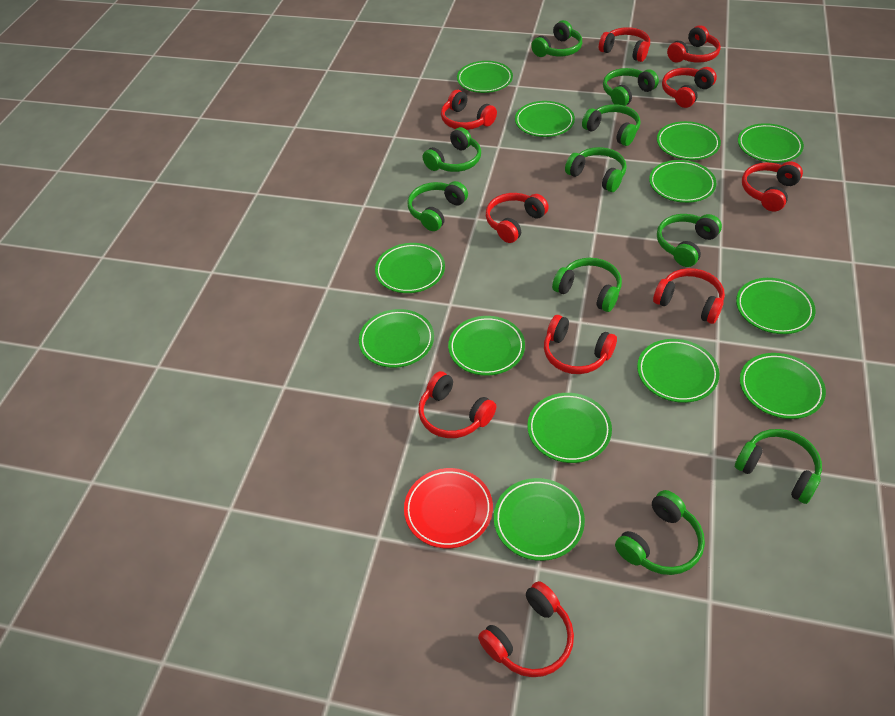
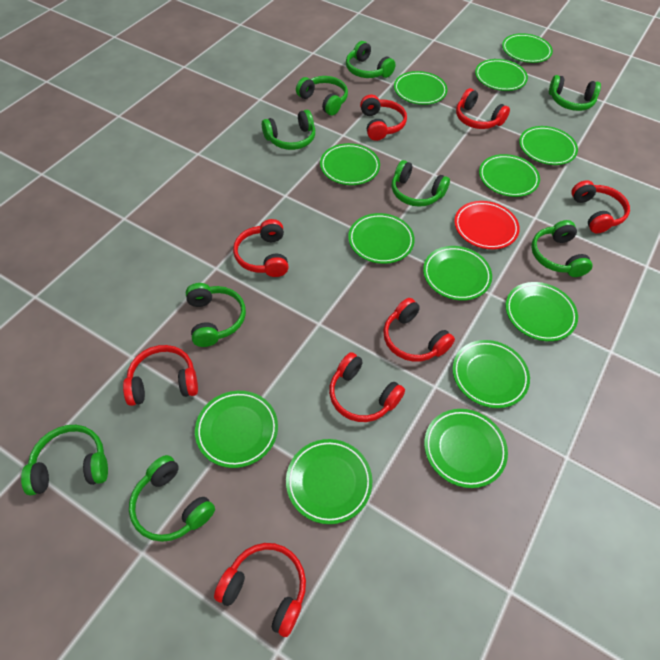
green headphones: [407,181,468,231] [423,127,481,172] [531,20,582,57] [552,258,622,312] [565,147,627,192] [582,104,641,146] [603,68,659,106] [615,490,705,575] [657,214,722,267] [735,429,822,504] = 10 -> [21,425,108,496] [129,455,215,542] [186,283,246,347] [262,110,315,150] [296,76,348,116] [346,41,395,78] [392,160,450,207] [531,220,592,277] [549,75,601,111] = 9
red headphones: [418,371,496,438] [441,90,497,130] [478,581,574,677] [486,193,549,243] [544,315,617,374] [599,27,650,62] [653,268,725,324] [662,67,717,108] [667,25,721,62] [742,162,803,212] = 10 -> [123,345,198,406] [214,543,306,637] [233,219,289,277] [329,352,405,422] [360,94,407,141] [383,298,455,362] [456,88,510,129] [571,180,630,233] = 8

